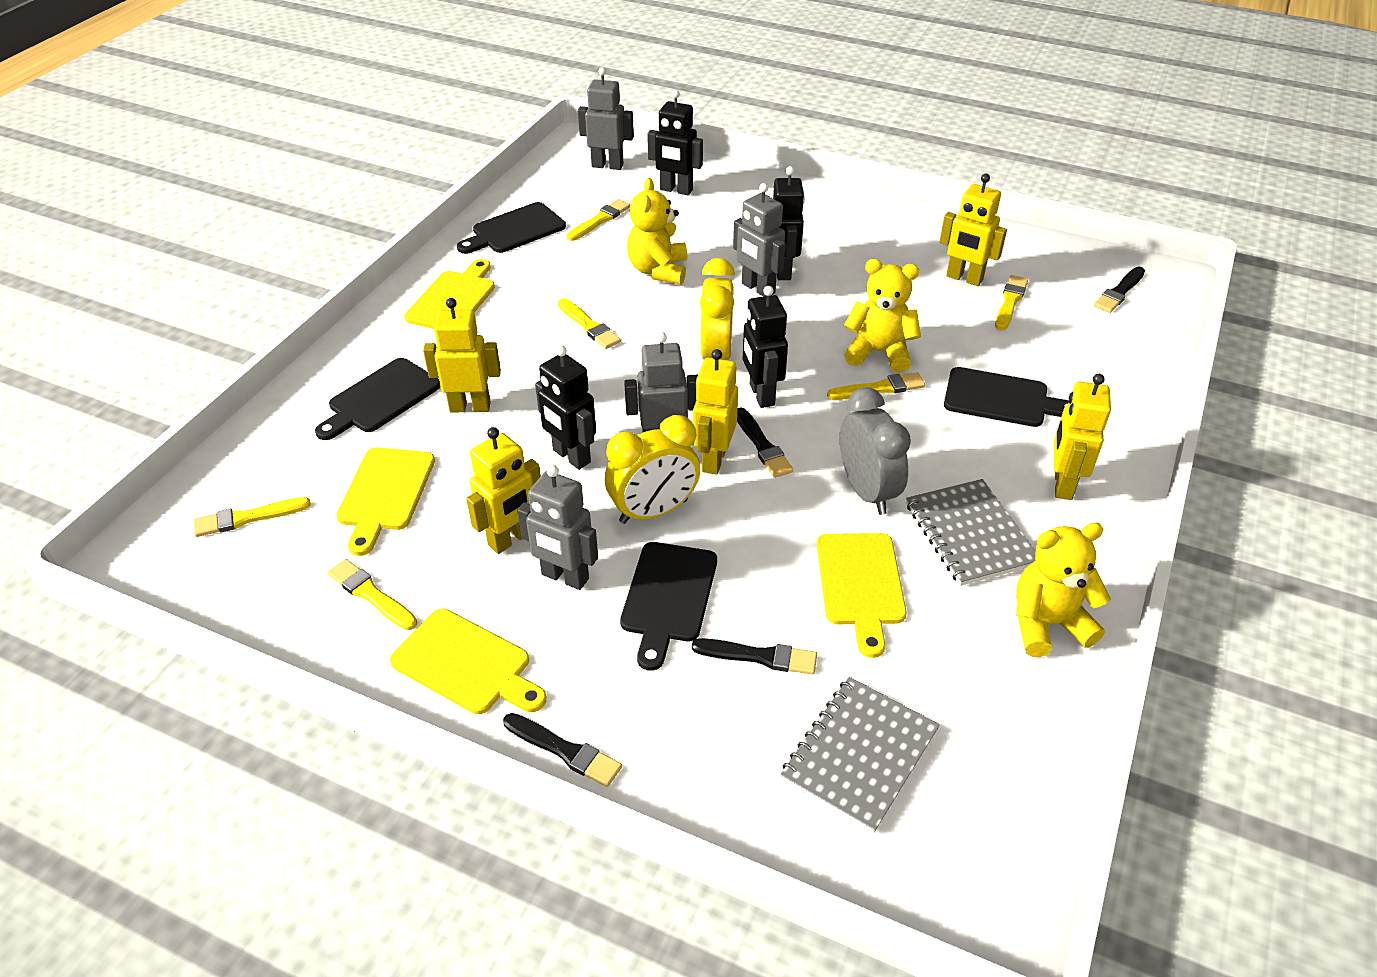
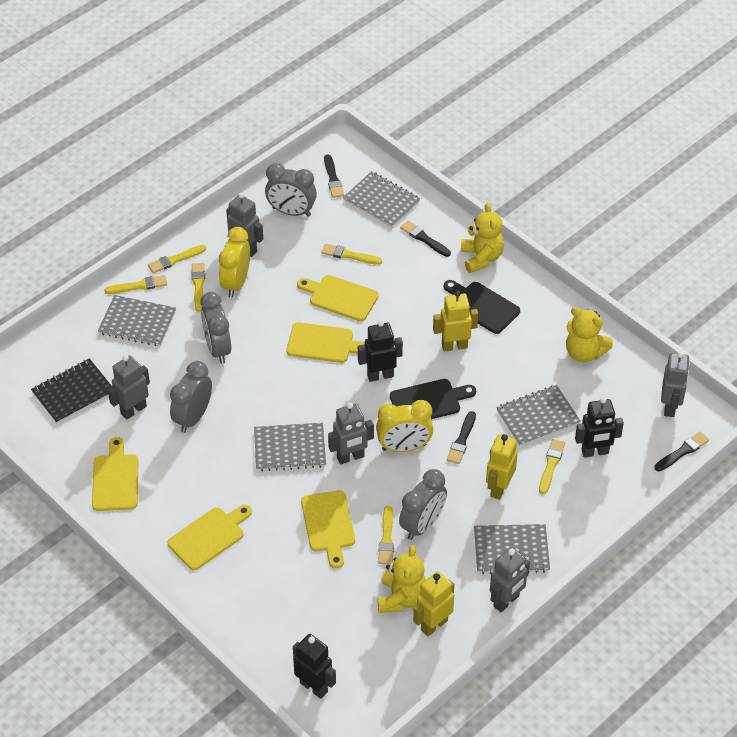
black cutting board: [315,358,441,440] [457,202,566,254] [620,542,717,671] [944,367,1069,427] = 4 -> [390,379,476,419] [444,280,520,334] = 2
black notebook: none = 0 -> [31,358,112,424] = 1
black robot: [535,346,596,470] [647,90,703,195] [743,286,788,408] [773,166,805,280] = 4 -> [293,634,336,699] [358,320,403,382] [575,397,624,458] = 3
grey clock: [840,387,911,515] = 1 -> [170,361,212,433] [200,292,231,364] [265,163,317,217] [399,469,447,540] = 4
grey notebook: [780,677,940,833] [906,479,1036,586] = 2 -> [98,295,176,346] [254,423,326,472] [343,171,420,227] [474,524,550,574] [496,385,581,446] = 5
grey robot: [517,465,598,590] [578,67,634,170] [624,332,698,432] [733,183,785,296] = 4 -> [108,355,150,420] [226,193,263,257] [328,402,374,464] [490,547,530,612] [661,352,690,417] = 5
yellow cutting board: [336,447,435,556] [390,609,547,714] [404,259,495,329] [817,533,907,658] = 4 -> [92,437,138,511] [168,504,252,570] [287,322,365,363] [297,275,379,321] [301,490,355,569] = 5
yellow robot: [423,298,501,412] [466,427,541,554] [693,349,738,475] [939,173,1007,286] [1054,374,1111,500] = 5 -> [413,571,454,637] [433,291,478,352] [486,434,518,500] = 3

